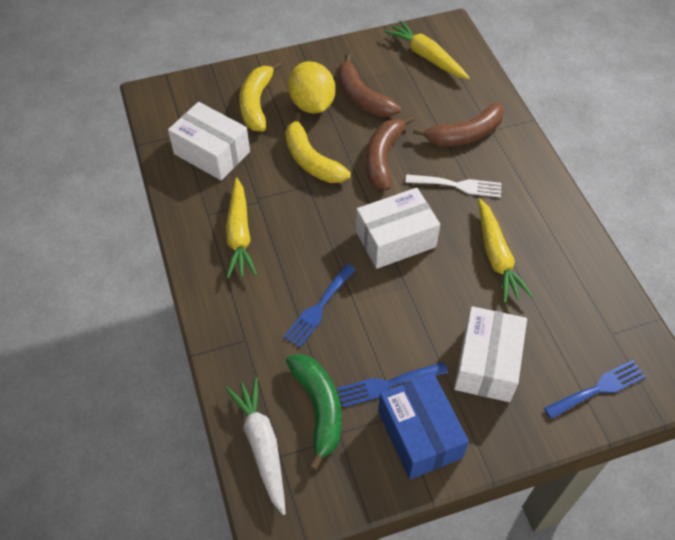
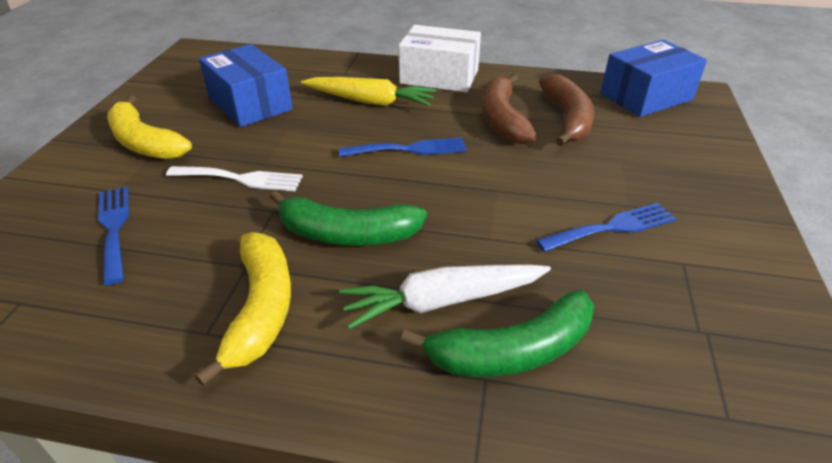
blue box: [378,373,469,479] = 1 -> [199,44,293,127] [600,40,707,117] = 2
brown banana: [338,54,401,117] [366,115,415,190] [413,102,504,146] = 3 -> [482,74,537,144] [539,74,595,146] = 2
green banana: [286,354,342,471] = 1 -> [270,191,427,246] [401,290,594,377] = 2
white box: [168,102,250,180] [356,188,440,269] [454,306,527,402] = 3 -> [399,25,481,93] = 1
yellow carrot: [226,177,257,279] [384,20,470,79] [478,199,533,303] = 3 -> [301,77,436,106] = 1
yellow lemon: [288,61,335,113] = 1 -> none = 0

